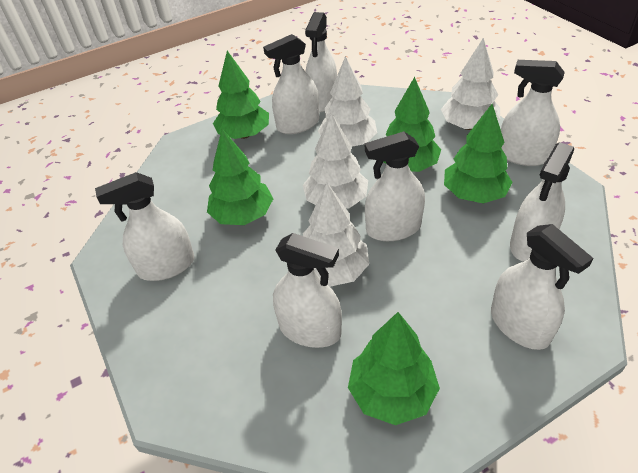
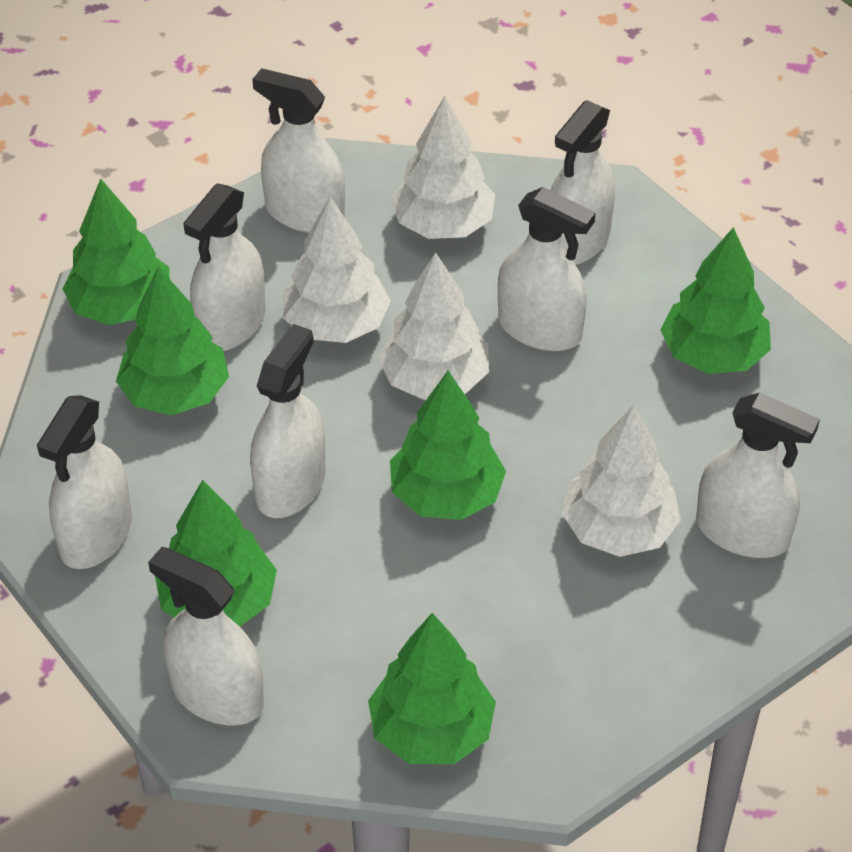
green tree: [207,129,273,225] [213,51,269,139] [348,312,440,425] [384,77,441,172] [444,104,513,203] = 5 -> [62,178,170,325] [116,267,229,415] [155,480,277,627] [368,613,496,764] [390,371,506,520] [661,227,771,374] = 6

